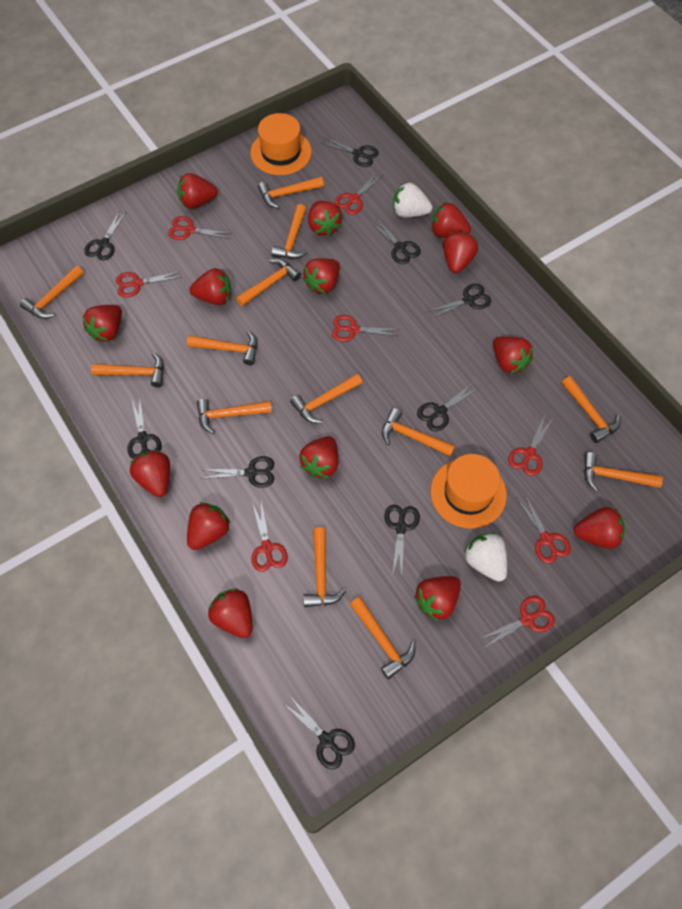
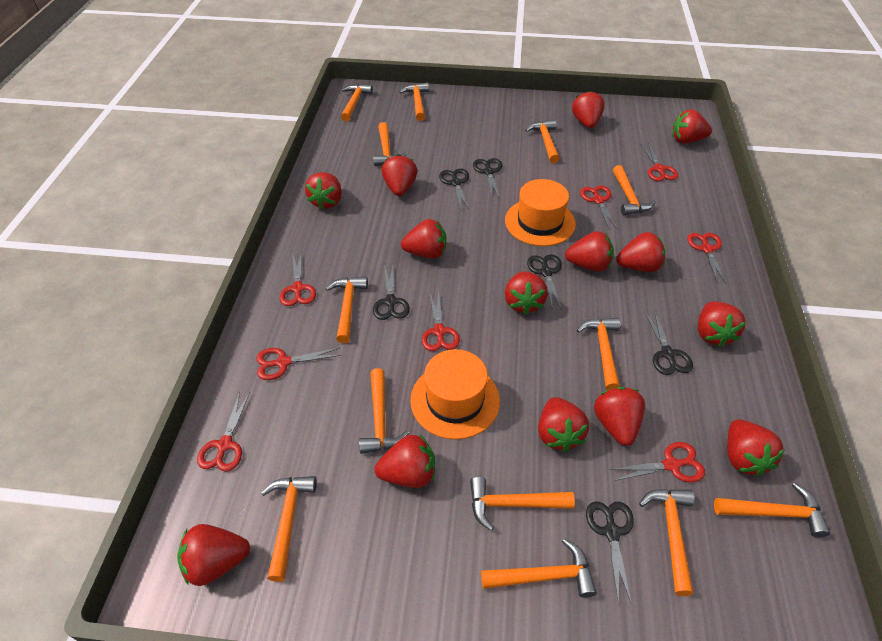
black scissors: [84,212,126,261] [128,397,162,459] [201,456,274,488] [284,696,355,769] [320,137,379,167] [370,218,421,264] [384,505,420,576] [417,383,479,431] [427,284,491,319] = 9 -> [373,265,410,320] [439,169,469,209] [473,158,502,199] [527,254,562,310] [586,502,634,605] [645,310,693,375] = 6
white strawberry: [393,182,432,218] [464,533,507,582] = 2 -> none = 0

